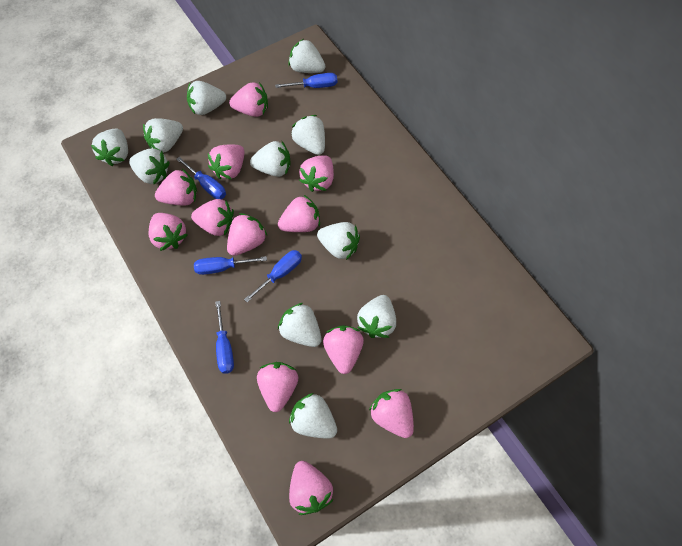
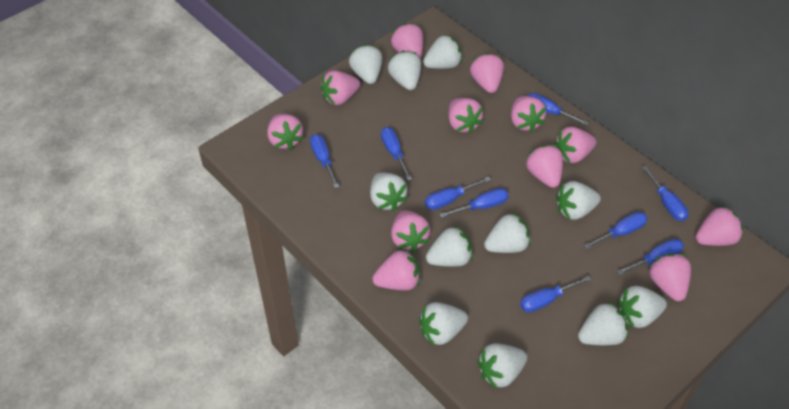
blue screwdriver: [176,157,226,199] [194,256,267,275] [215,301,234,374] [244,250,302,302] [275,73,337,88] = 5 -> [310,134,339,188] [381,127,412,181] [425,177,491,210] [439,188,509,218] [520,275,591,313] [527,93,589,125] [584,212,648,249] [617,239,684,275] [642,166,689,221] = 9

